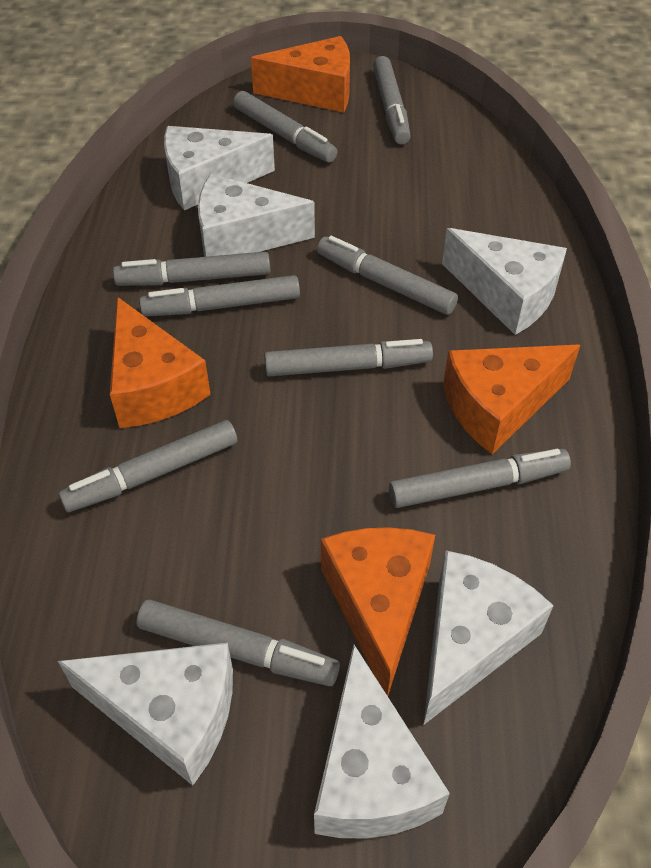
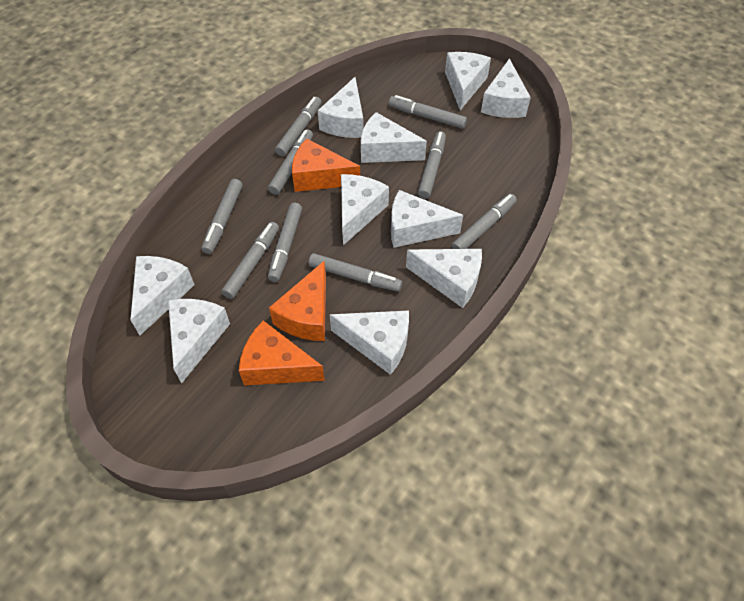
orange cheese: [110,297,211,428] [251,36,350,112] [321,527,435,696] [443,345,580,454] = 4 -> [239,320,325,385] [269,261,326,341] [292,139,360,192] = 3
white cheese: [58,643,233,786] [164,126,275,210] [198,174,315,257] [314,645,450,838] [424,551,554,724] [442,228,567,335] = 6 -> [130,256,195,335] [168,299,230,383] [318,77,363,138] [329,310,409,375] [341,174,389,245] [361,112,427,163] [391,190,463,248] [406,249,482,308] [445,52,491,110] [481,58,531,118] = 10

